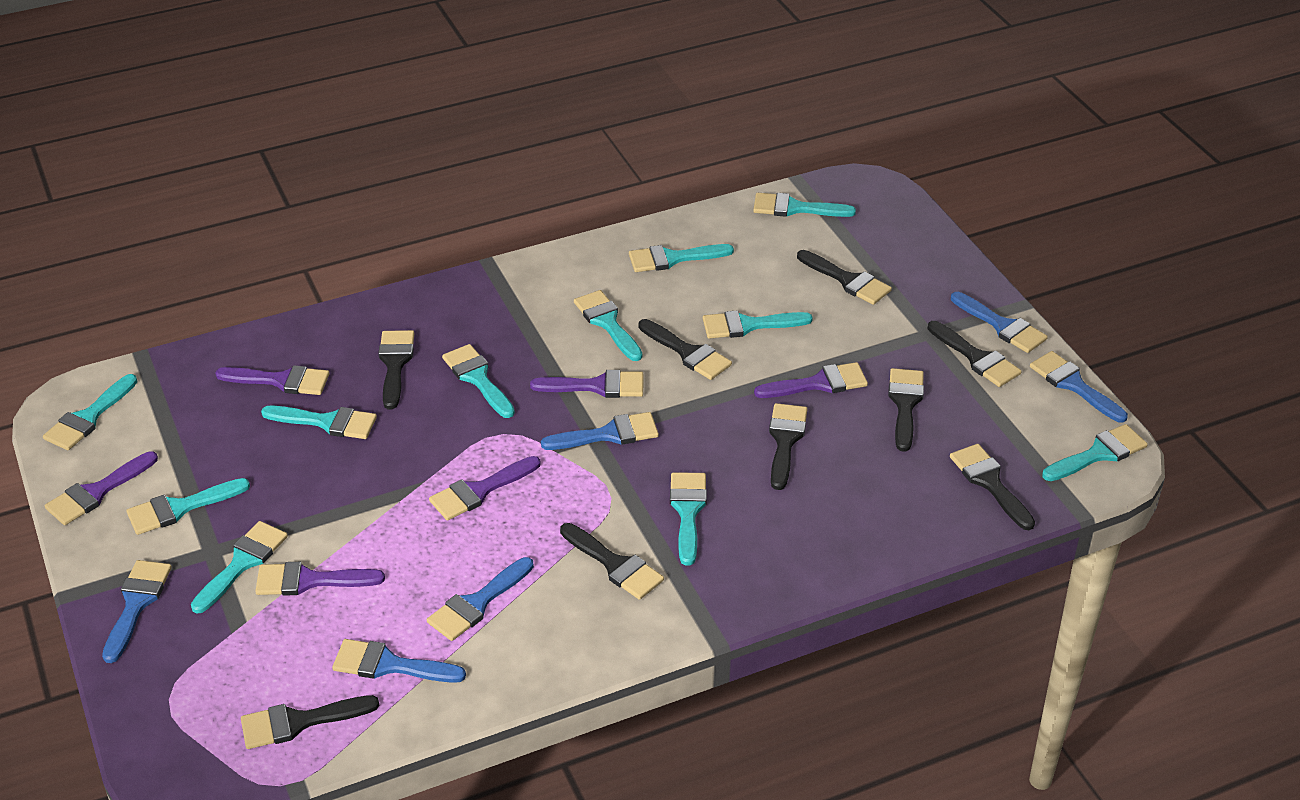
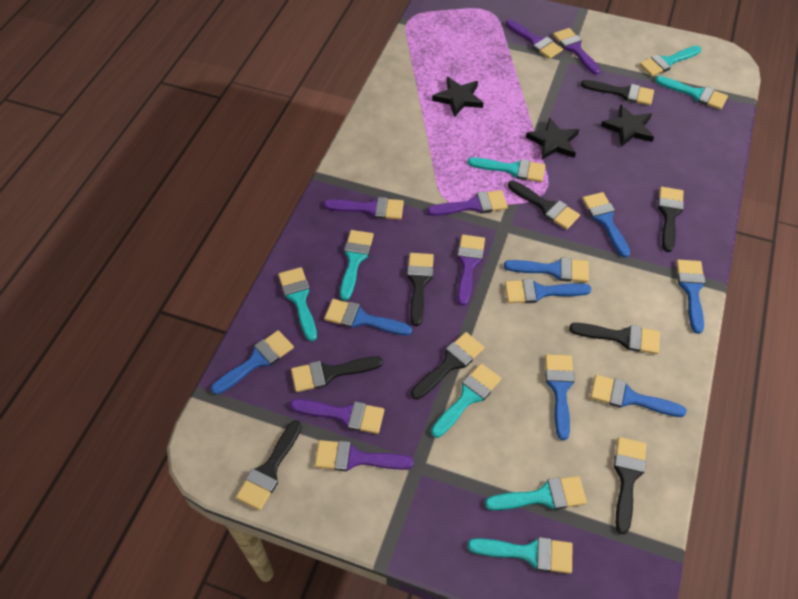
black star: none = 0 -> [432,77,484,117] [526,117,579,160] [601,104,654,147] = 3
blue brush: [102,560,172,663] [332,639,466,683] [427,557,534,641] [541,412,659,450] [951,292,1048,353] [1030,351,1128,423] = 6 -> [211,330,294,395] [324,299,412,336] [504,258,589,282] [505,279,592,303] [545,354,575,440] [582,192,630,258] [590,375,687,417] [676,260,706,334] = 8
purple brush: [45,451,158,525] [215,365,329,395] [255,562,385,596] [429,456,541,521] [530,370,644,398] [754,362,868,398] = 6 -> [290,399,384,434] [315,440,414,471] [323,197,404,220] [427,190,508,216] [457,234,485,306] [506,19,563,59] [553,28,600,75] = 7
turquoise brush: [43,374,137,450] [126,478,250,535] [191,521,288,614] [261,406,377,439] [442,344,515,418] [574,290,643,361] [629,244,734,272] [670,472,707,566] [703,311,813,339] [753,193,856,217] [1042,424,1148,481] = 11 -> [278,267,317,341] [340,230,374,301] [431,363,501,438] [467,537,573,574] [468,157,545,182] [485,476,587,511] [639,46,701,76] [655,76,728,110] = 8

